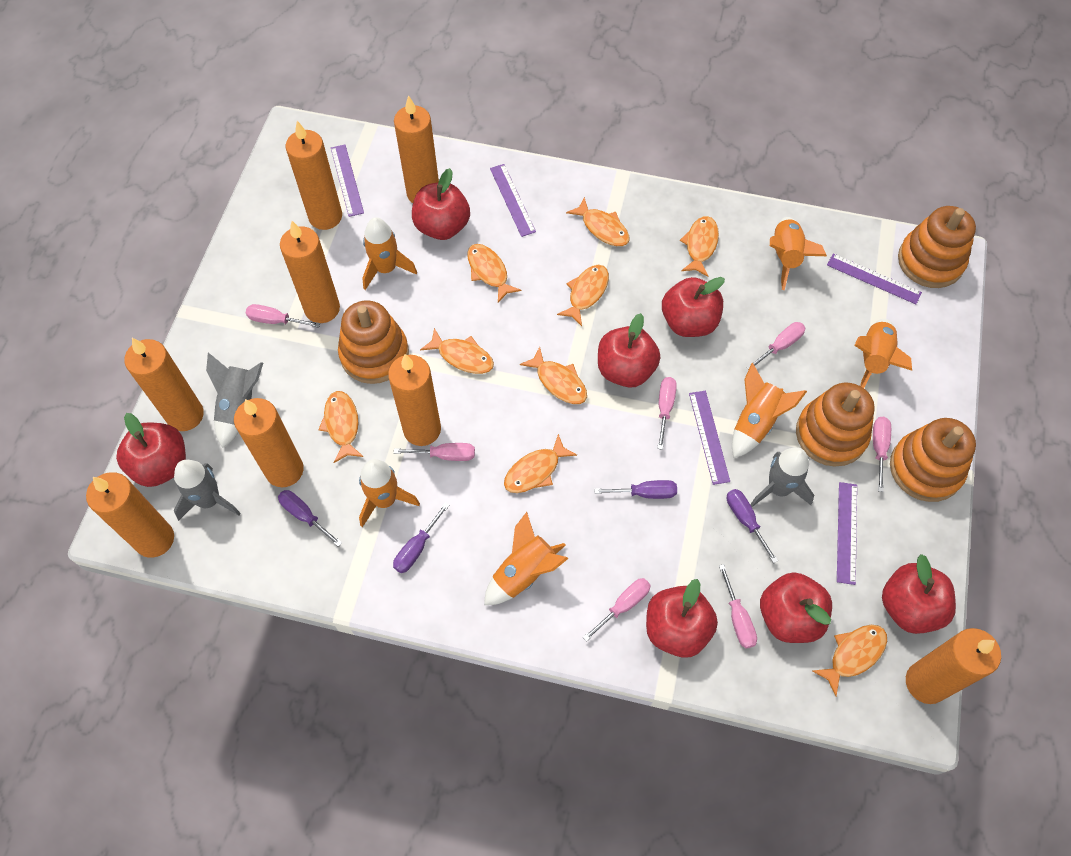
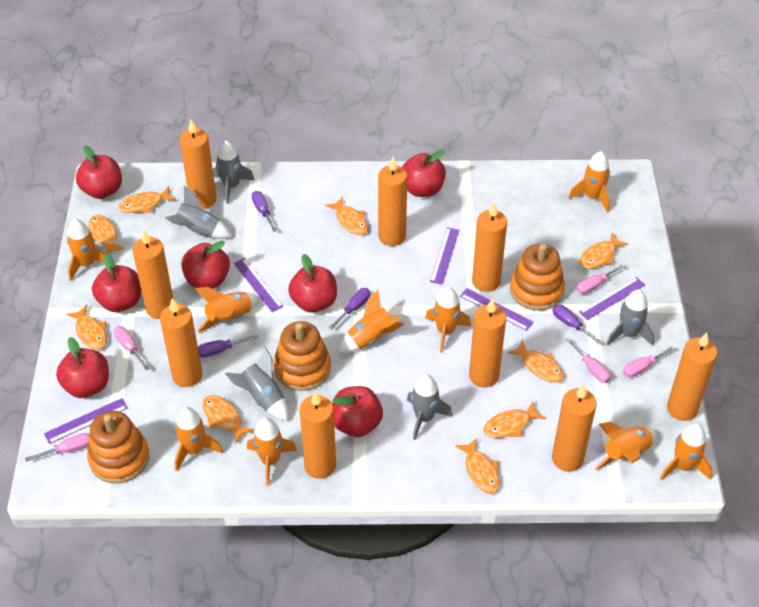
grey rocket: [174,460,241,521] [206,352,263,448] [750,447,814,507] = 3 -> [165,186,232,239] [213,140,254,204] [225,346,288,421] [407,374,452,440] [606,290,654,346] = 5
orange candle: [86,472,174,558] [124,338,204,431] [234,398,304,487] [280,221,340,323] [286,121,342,230] [388,354,441,446] [394,95,439,203] [906,628,1001,704] = 8 -> [132,230,173,319] [160,298,202,387] [180,120,217,209] [299,391,336,479] [378,157,407,246] [469,299,506,388] [472,202,507,292] [552,384,596,472] [667,332,717,421] = 9
orange rocket: [359,459,420,527] [362,217,417,290] [484,512,569,605] [732,363,807,458] [770,217,827,290] [854,319,912,388] = 6 -> [67,219,106,281] [175,407,223,471] [195,287,260,332] [247,418,297,486] [338,290,404,353] [425,287,471,352] [569,151,610,212] [594,422,657,470] [660,423,712,480] = 9
orange stacking toy: [338,301,409,384] [796,383,875,467] [890,418,976,502] [898,206,976,288] = 4 -> [87,411,149,484] [274,321,331,391] [510,244,565,311] = 3
pink screwdriver: [246,304,320,328] [394,443,475,461] [583,578,651,642] [657,377,677,450] [719,564,757,649] [746,322,805,370] [873,417,891,492] = 7 -> [25,433,90,462] [114,326,150,370] [566,338,611,383] [576,264,625,294] [623,346,676,377] = 5

